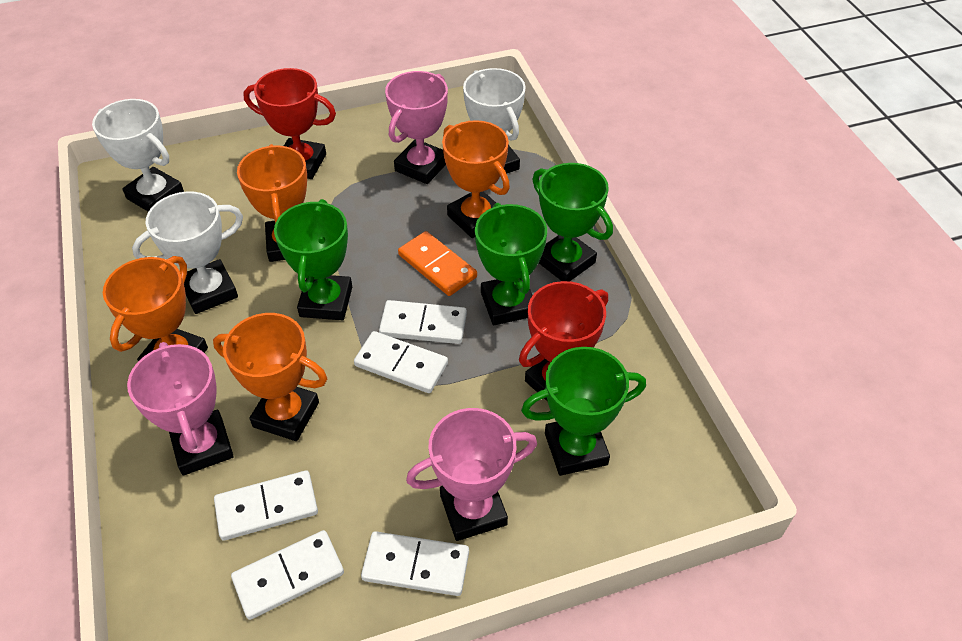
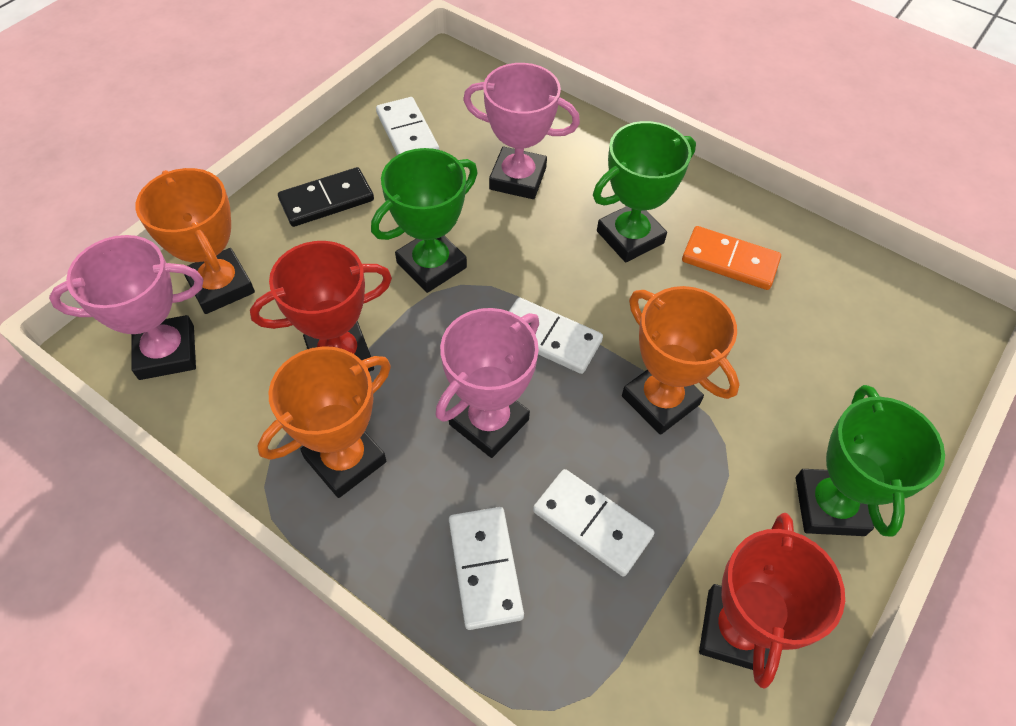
black domino: none = 0 -> [278,167,374,227] = 1
green trophy: [274,199,352,320] [475,203,547,325] [521,347,646,476] [532,163,613,281] = 4 -> [371,148,477,293] [593,121,696,262] [795,385,945,537] = 3
orange trophy: [103,256,208,361] [213,313,327,441] [237,144,307,262] [442,120,510,238] = 4 -> [135,168,255,314] [258,346,391,498] [622,286,740,435] = 3
white domino: [214,470,318,541] [231,530,344,620] [354,331,448,393] [361,531,469,596] [379,300,467,344] = 5 -> [376,97,439,155] [449,507,524,630] [509,297,603,374] [533,469,655,576] = 4
white trophy: [92,99,184,212] [132,191,243,314] [463,68,526,174] = 3 -> none = 0

